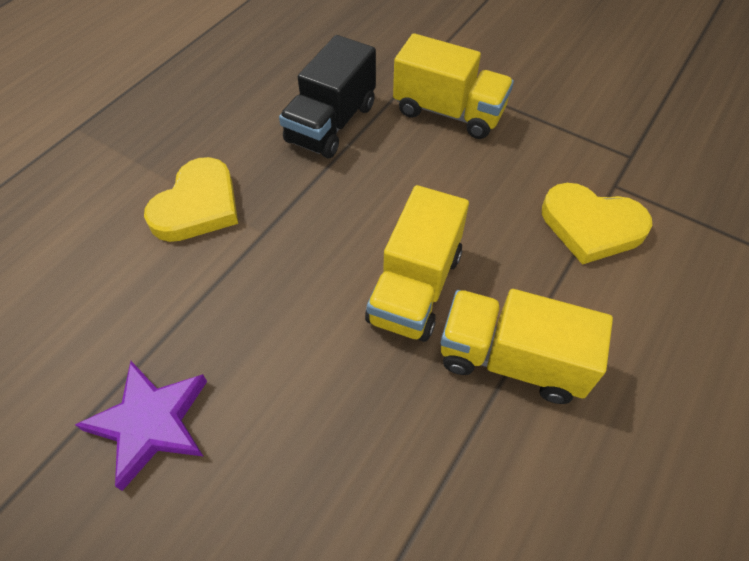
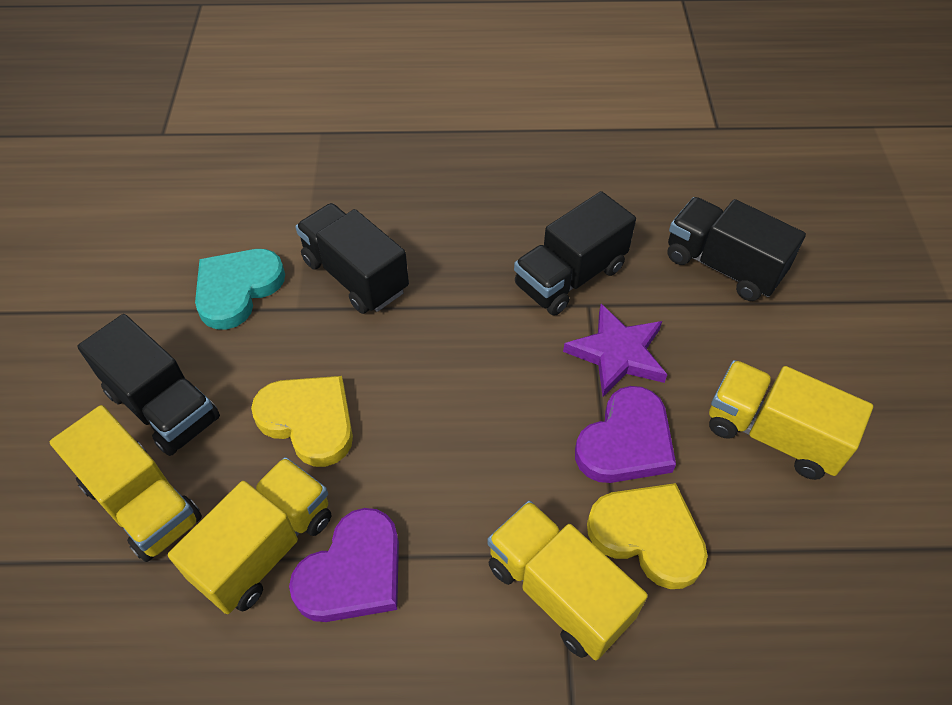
black truck: [279,35,376,158] = 1 -> [77,314,220,456] [295,203,409,314] [514,191,636,316] [668,197,806,301] = 4
purple heart: none = 0 -> [289,508,399,622] [575,386,676,483] = 2
turquoise heart: none = 0 -> [195,249,285,330] = 1
yellow truck: [365,185,469,342] [393,33,514,139] [441,289,613,404] = 3 -> [50,405,202,562] [168,457,331,614] [487,501,648,660] [709,360,873,480] = 4

